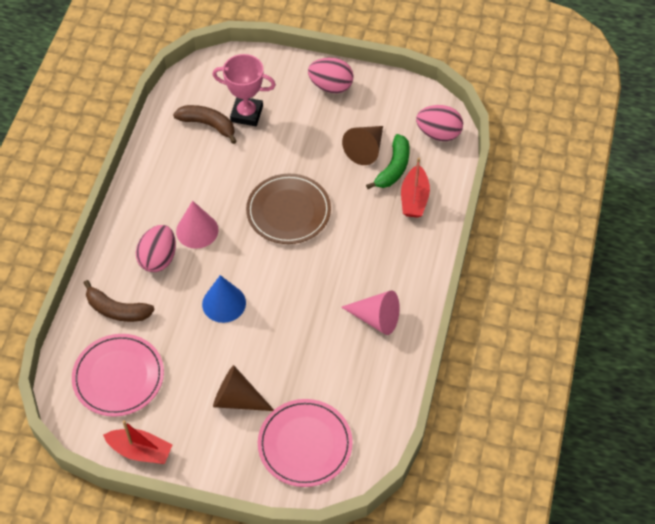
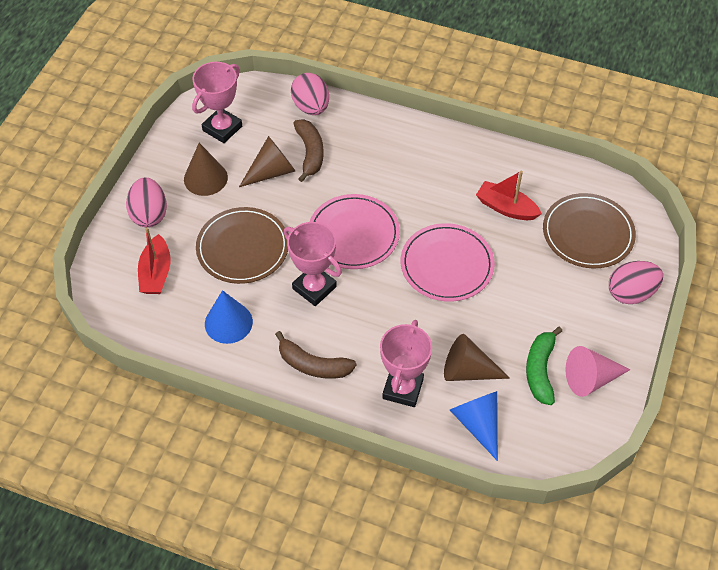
blue cone: [202,275,246,323] = 1 -> [205,290,253,344] [450,391,498,461] = 2
brown cone: [213,365,274,411] [342,126,383,165] = 2 -> [184,143,228,196] [239,136,295,187] [444,334,510,381] = 3
brown plate: [246,174,331,244] = 1 -> [196,207,288,284] [543,193,636,268] = 2
pink cone: [176,201,219,249] [341,291,400,335] = 2 -> [566,346,631,397] = 1
pink trophy: [212,54,276,126] = 1 -> [192,62,242,143] [284,222,342,306] [380,320,432,407] = 3

